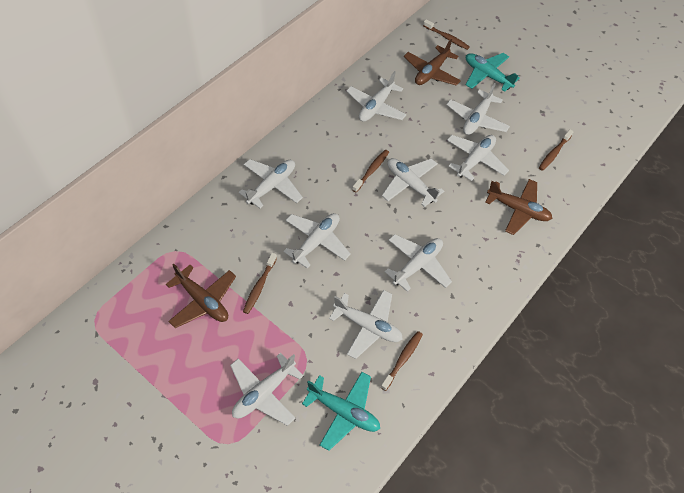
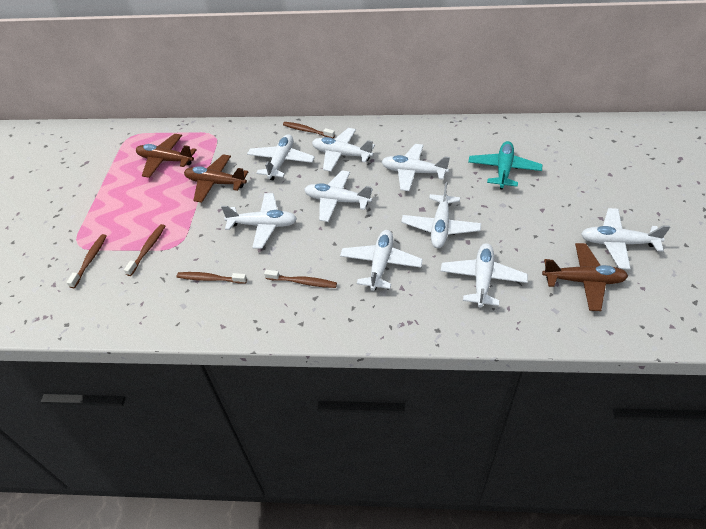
turquoise plane: [302,372,380,451] [466,53,520,92] = 2 -> [468,141,543,190] = 1

